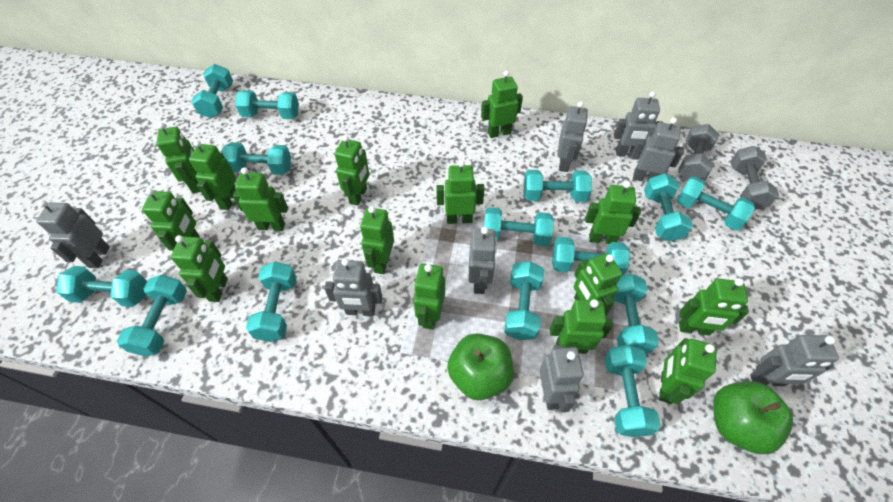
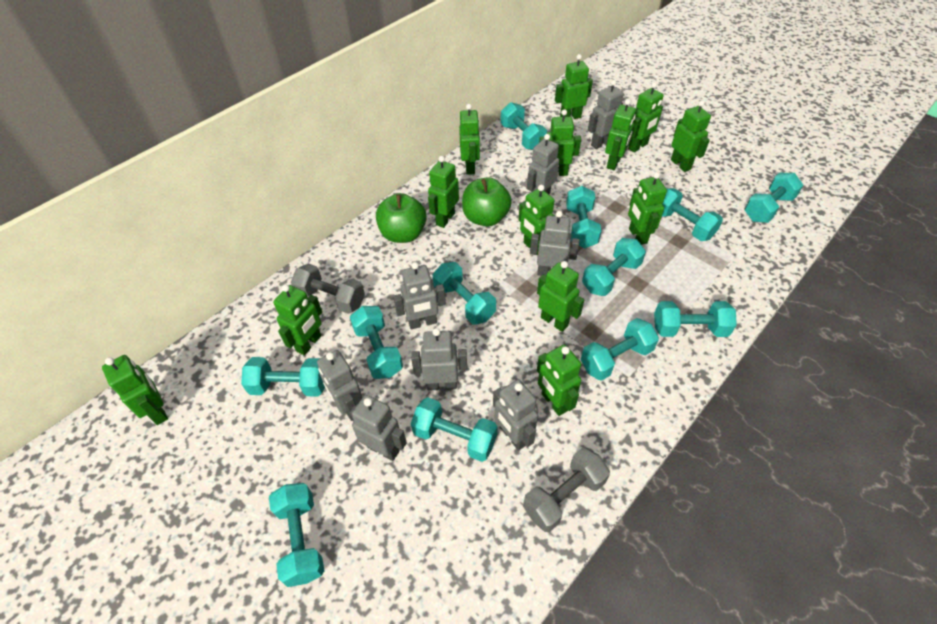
green robot: [142,188,200,251] [157,123,200,193] [171,235,228,302] [189,140,236,210] [233,168,288,231] [335,135,369,206] [360,206,394,274] [414,263,445,330] [436,160,484,224] [481,71,523,138] [550,299,613,354] [574,253,622,315] [585,181,641,244] [659,338,717,404] [679,278,749,335] = 15 -> [102,355,168,425] [273,284,322,356] [428,156,459,228] [459,104,480,175] [519,185,555,256] [537,261,584,332] [537,345,581,416] [539,109,581,176] [555,54,593,119] [605,99,636,170] [628,82,664,152] [628,172,667,245] [671,100,711,172] = 13
turquoise dumbbell: [56,266,147,307] [117,275,187,356] [191,64,233,118] [222,142,291,175] [235,90,299,119] [246,261,296,342] [484,207,554,246] [504,261,544,340] [524,170,592,202] [552,237,630,276] [604,345,661,437] [613,274,659,354] [644,173,693,241] [677,176,755,230] = 14 -> [241,357,325,397] [269,483,324,587] [350,306,403,379] [411,397,498,462] [433,262,496,325] [501,102,547,150] [566,186,602,248] [581,318,659,381] [582,238,646,296] [654,301,737,337] [662,188,723,241] [744,173,803,223] = 12

